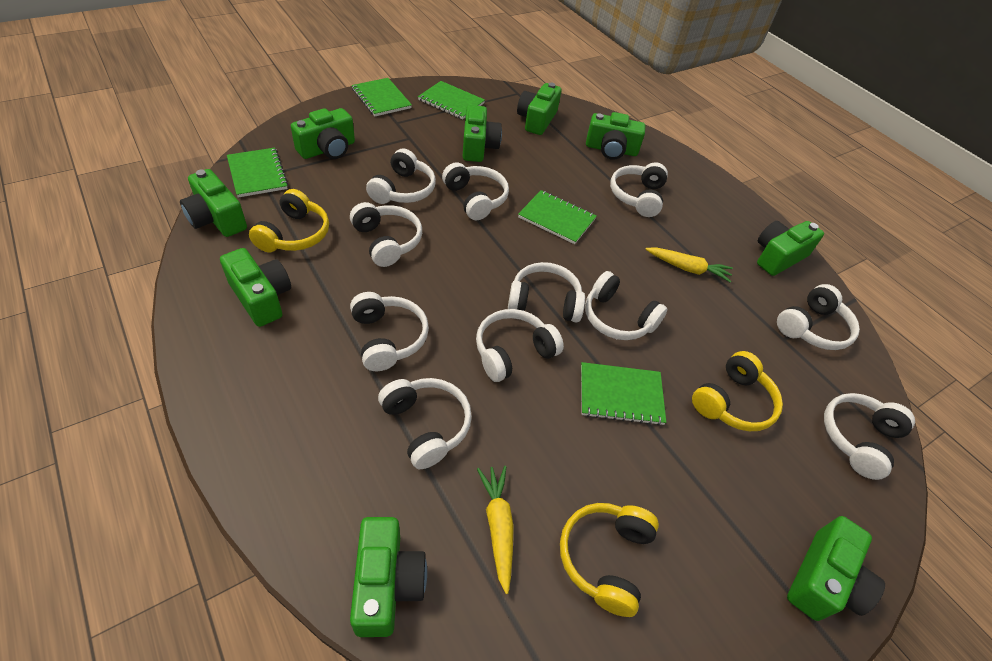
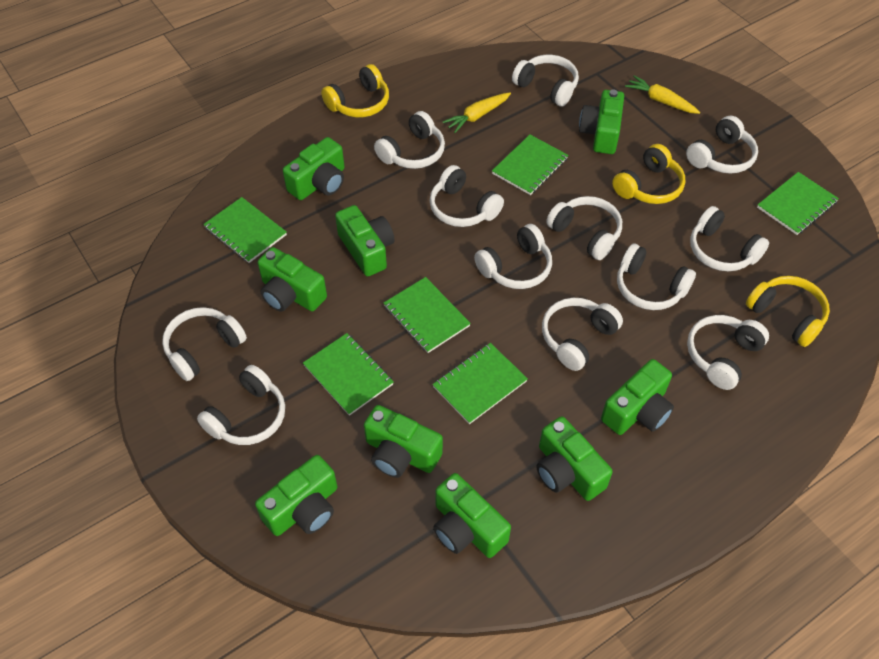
green notebook: [227,148,288,197] [352,78,412,116] [418,81,485,119] [518,190,597,244] [581,362,666,426] = 5 -> [203,197,287,263] [303,333,394,416] [384,277,471,353] [432,343,528,424] [492,135,568,195] [757,172,839,235] = 6
white headphones: [350,202,422,267] [350,292,429,371] [366,149,436,204] [378,378,472,469] [442,162,509,220] [476,309,564,382] [508,262,585,323] [585,271,667,340] [610,162,668,217] [777,284,860,350] [824,393,915,480] = 11 -> [162,307,247,381] [197,365,285,445] [374,111,445,169] [430,165,504,227] [474,224,552,289] [512,55,579,106] [542,298,623,371] [546,196,622,260] [617,244,696,310] [686,116,758,174] [687,315,769,390] [690,206,769,271] = 12

